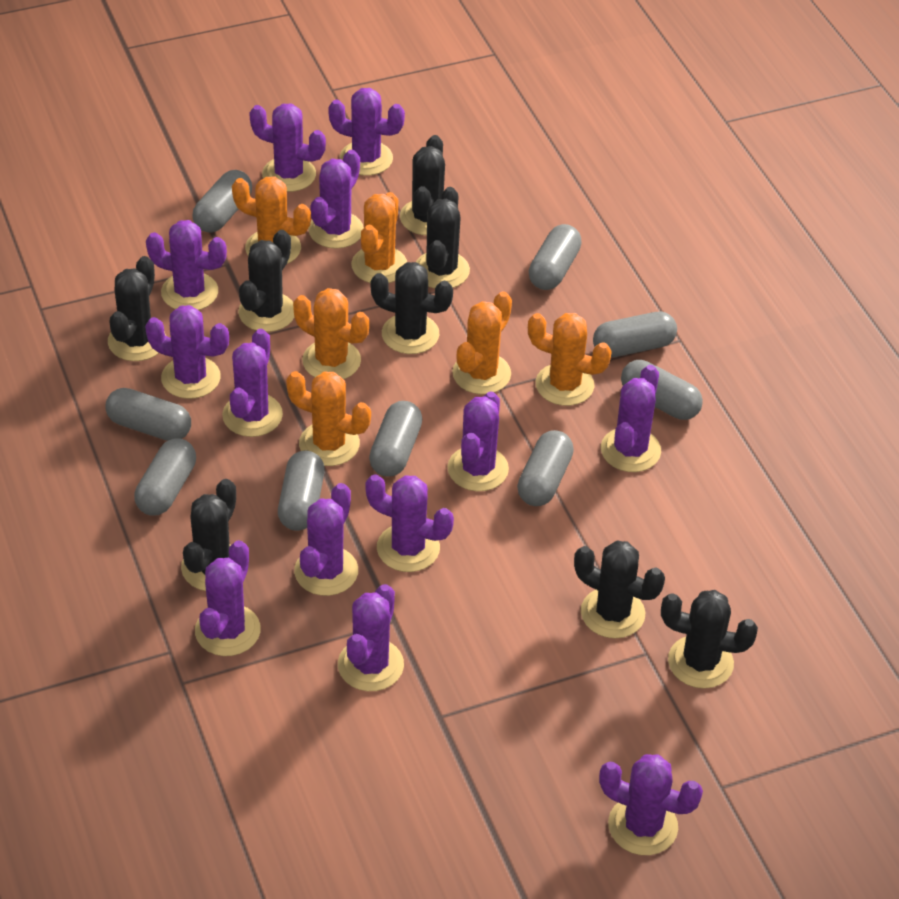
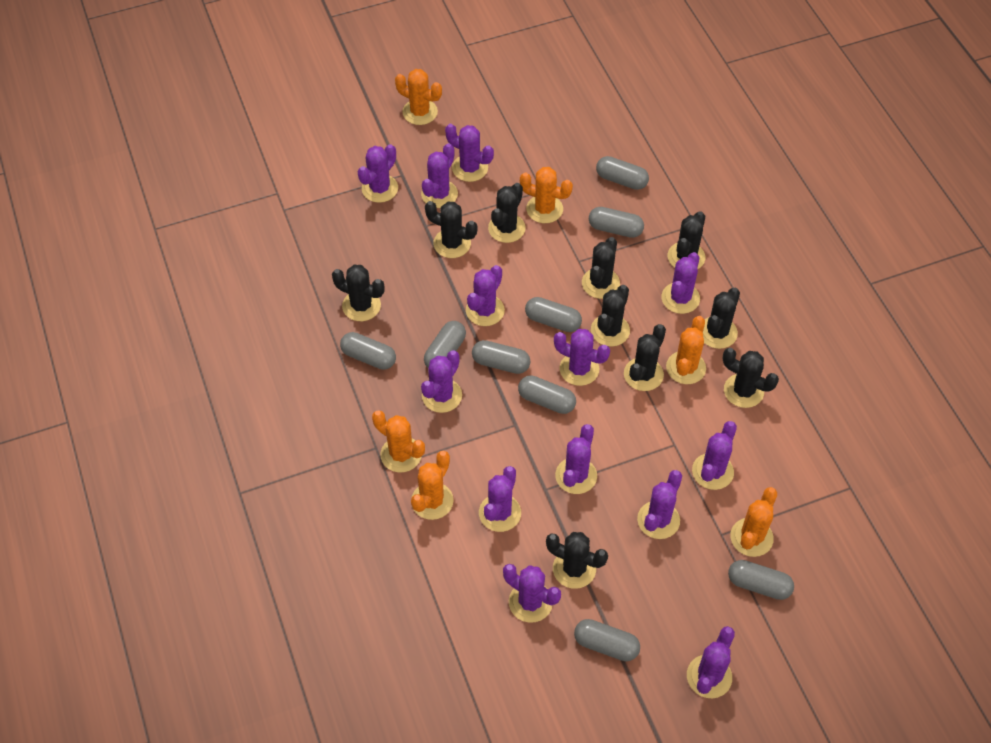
black cactus: [108,256,166,361] [181,479,236,591] [238,230,294,332] [370,262,453,354] [400,135,445,235] [416,187,470,288] [574,541,665,638] [661,590,758,688] = 8 -> [332,265,385,321] [425,201,477,258] [488,183,526,243] [546,532,608,589] [582,237,620,299] [591,285,630,347] [624,324,666,391] [668,211,705,269] [703,288,740,349] [723,348,779,408] = 10

